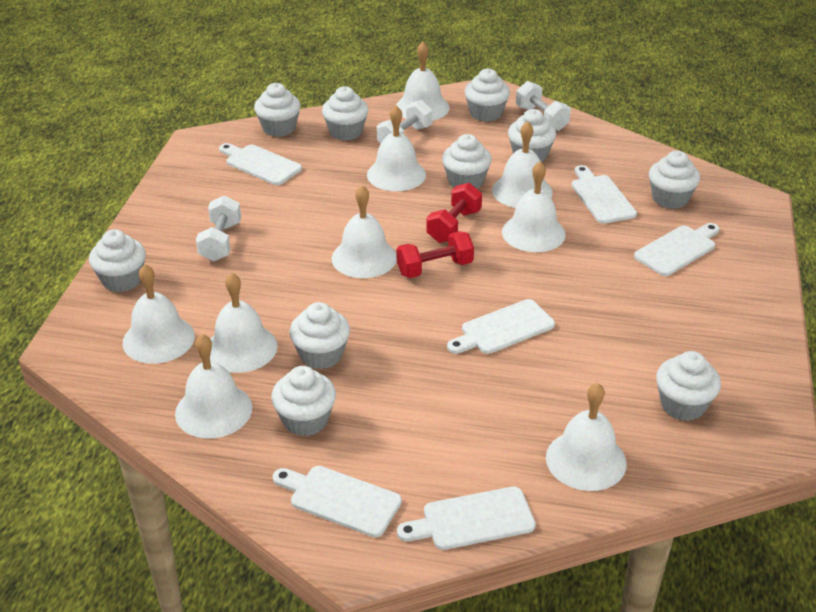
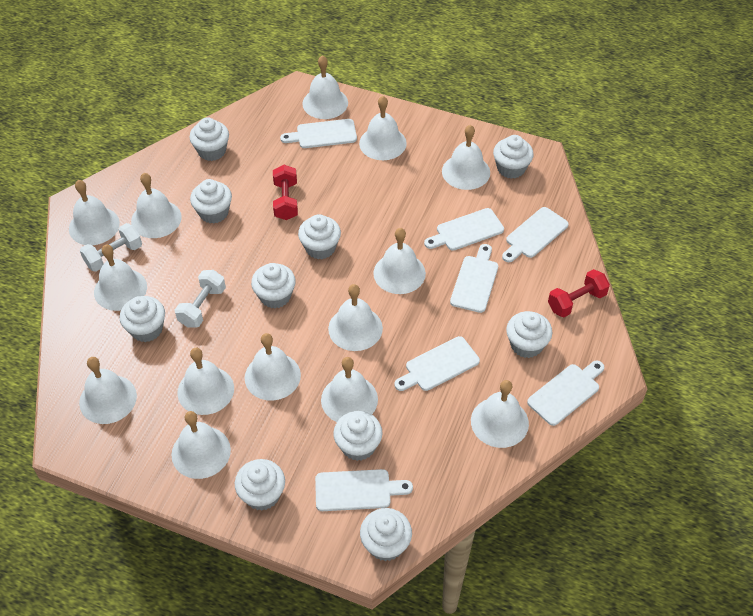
white bell: [122,264,195,364] [175,334,252,439] [210,273,278,373] [332,186,397,278] [367,106,426,191] [396,42,450,121] [492,121,553,208] [502,162,566,252] [546,383,627,491] = 9 -> [69,180,120,245] [79,357,137,424] [94,245,147,311] [131,173,182,238] [172,411,231,479] [177,348,234,415] [245,333,301,401] [302,55,348,119] [321,357,378,422] [328,284,383,351] [359,96,407,160] [373,228,426,294] [442,125,490,190] [471,380,529,448] = 14
white cutting board: [219,143,302,185] [273,466,402,537] [397,487,536,550] [447,299,555,354] [571,165,637,224] [634,223,719,276] = 6 -> [280,119,357,148] [315,469,413,511] [394,336,480,391] [424,208,504,251] [450,244,498,313] [502,207,569,262] [527,361,604,426] = 7
white dumbbell: [196,196,241,261] [377,100,433,143] [516,81,571,131] = 3 -> [80,223,142,272] [175,270,226,328] = 2

